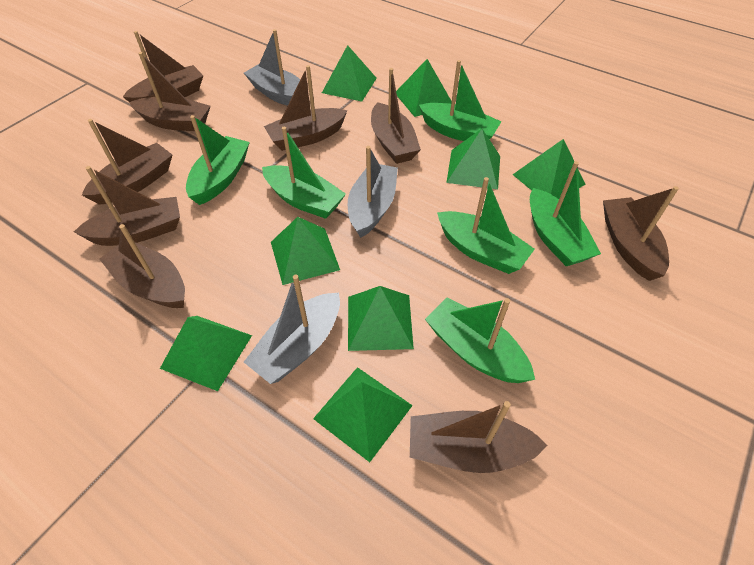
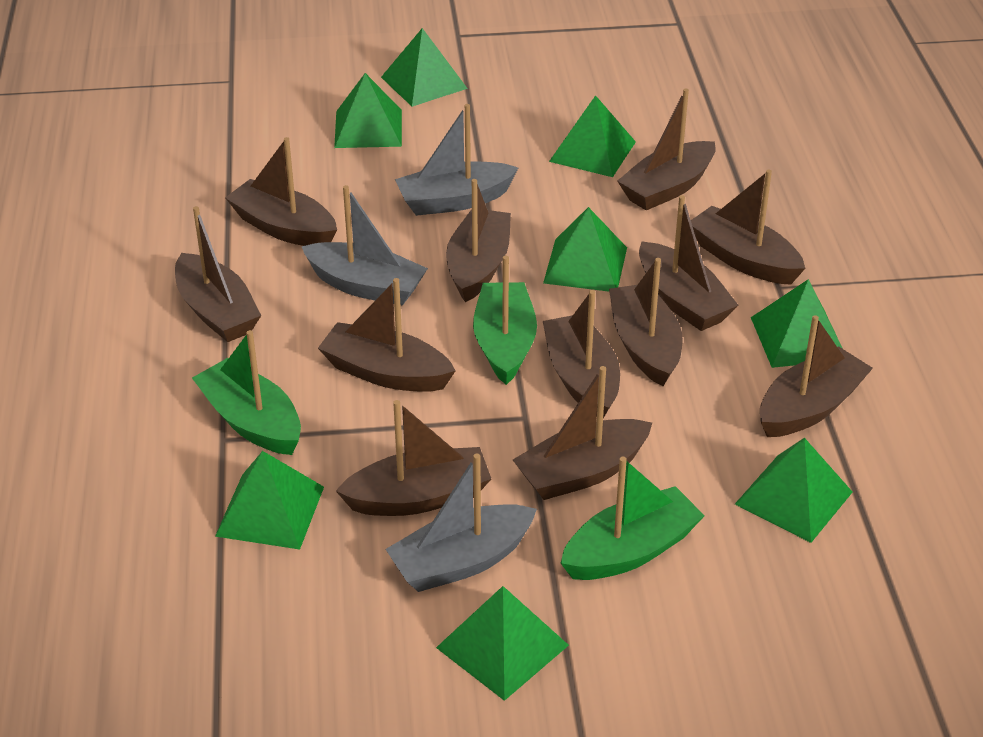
brown boat: [74,166,180,246] [82,119,172,205] [100,224,185,308] [123,31,203,102] [129,52,210,131] [264,65,348,151] [371,68,421,164] [410,401,547,473] [603,186,679,281] = 9 -> [175,206,261,342] [225,137,337,246] [318,278,456,392] [336,400,491,516] [446,179,511,302] [513,366,652,500] [543,290,620,419] [609,258,683,386] [617,88,716,210] [639,195,739,331] [691,169,805,285] [760,316,873,437] = 12
green boat: [186,115,250,205] [262,127,346,219] [419,60,502,141] [425,298,535,383] [437,177,535,274] [530,161,601,266] = 6 -> [192,330,301,455] [473,256,537,385] [561,457,705,580] = 3

